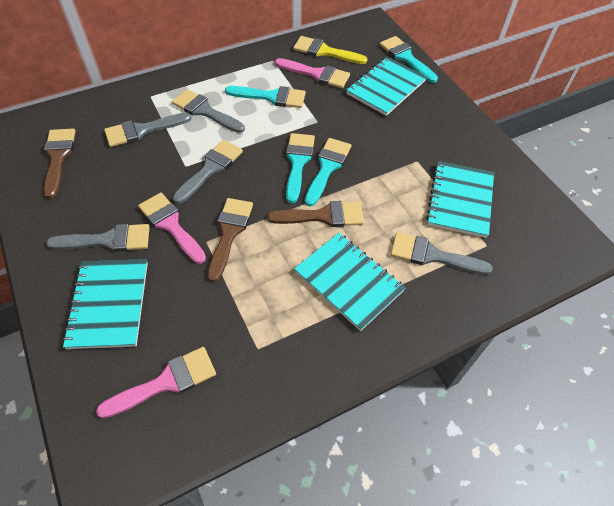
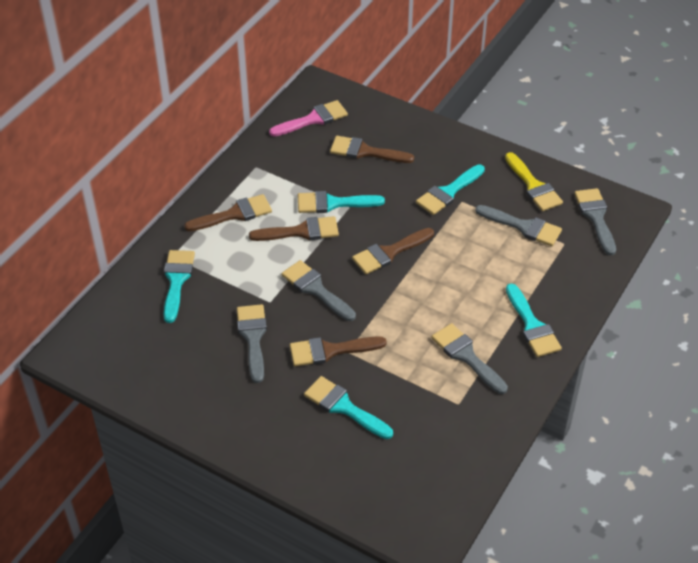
brown brush: [43,128,76,199] [207,198,253,282] [267,201,364,227] = 3 -> [184,194,272,231] [249,216,339,241] [290,336,387,366] [330,136,414,163] [352,228,434,274] = 5
pink brush: [96,347,216,419] [138,193,206,264] [275,58,350,88] = 3 -> [269,100,348,137] = 1
turquoise brush: [225,86,306,108] [286,133,315,203] [305,138,351,206] [380,36,438,83] = 4 -> [163,250,195,323] [298,191,385,213] [304,376,393,439] [416,164,485,215] [506,283,562,357] = 5
turquoise notebook: [62,259,148,349] [294,233,405,331] [346,57,427,116] [426,161,494,238] = 4 -> none = 0

